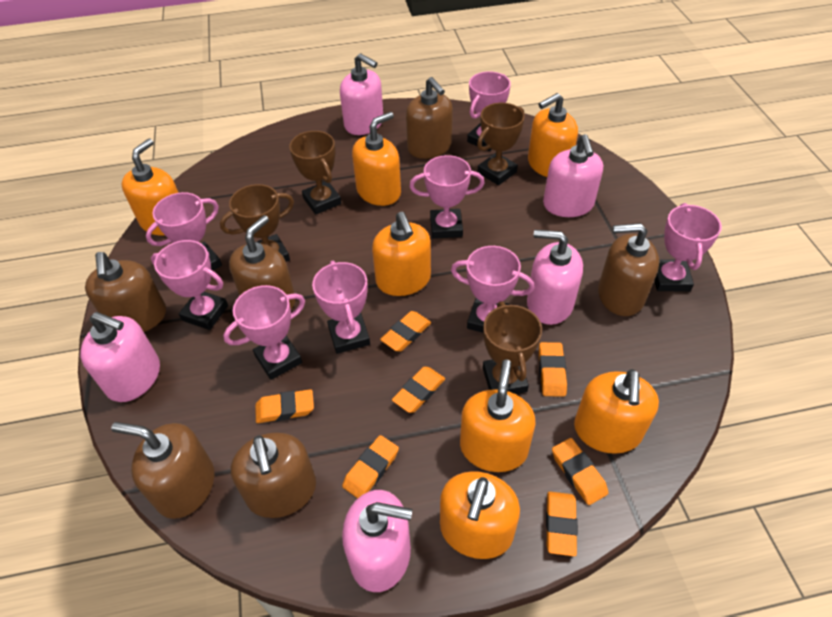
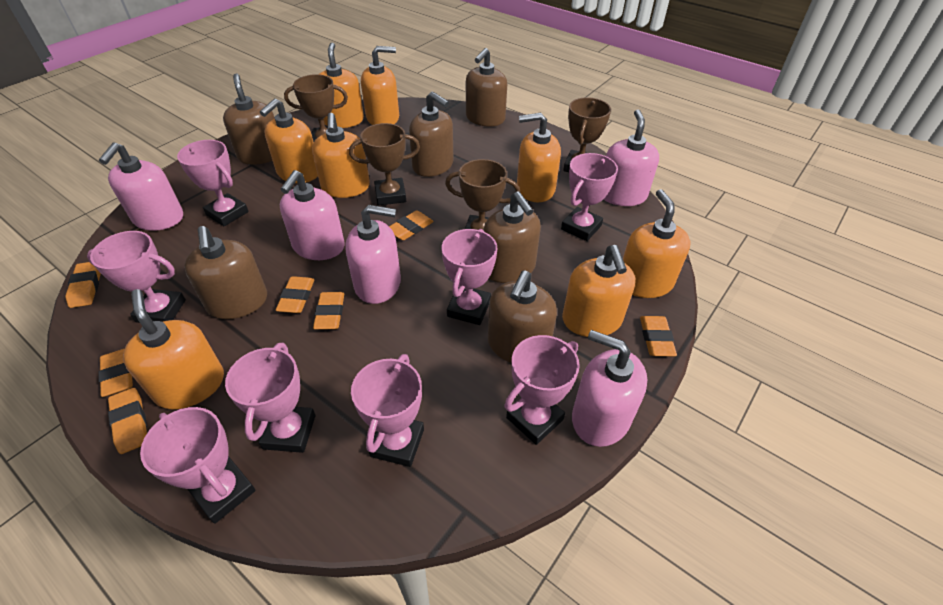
orange soap dispenser: [122,138,178,236] [352,112,401,206] [372,212,431,296] [440,471,520,559] [460,360,536,472] [528,93,578,177] [574,369,659,454] = 7 -> [123,289,224,409] [260,98,318,183] [312,113,370,198] [320,43,364,128] [361,46,399,125] [517,113,561,202] [562,245,635,337] [623,189,690,298] = 8

